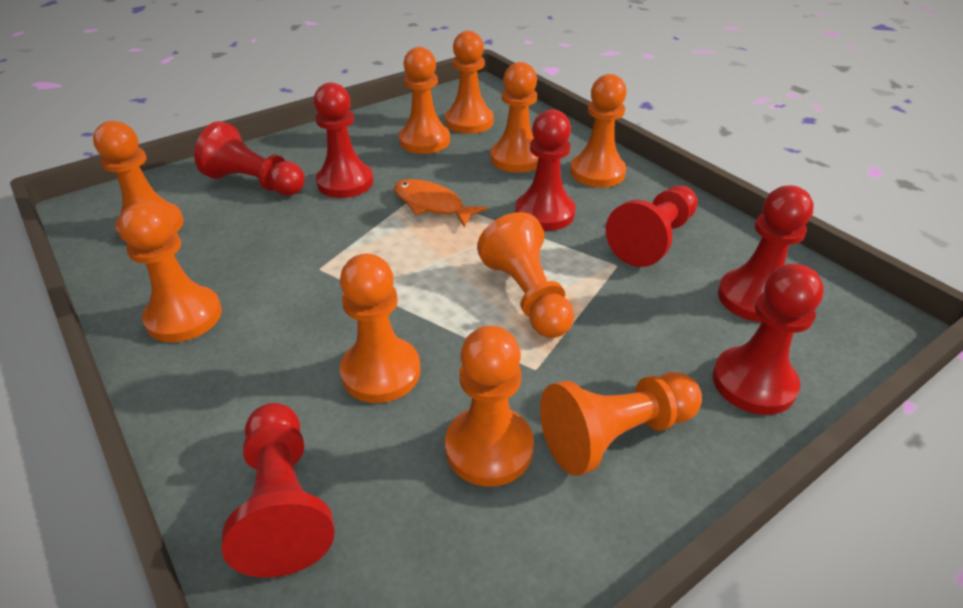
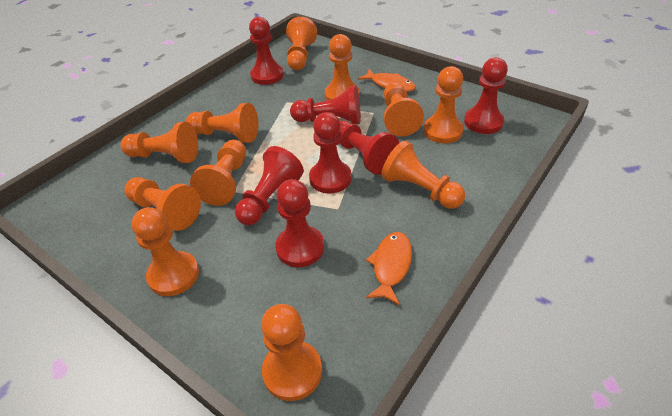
orange fish: [394,179,487,228] = 1 -> [358,69,416,92] [366,232,412,305] = 2
orange pawn: [93,121,184,243] [119,202,222,342] [340,254,421,403] [399,47,450,154] [445,31,494,134] [445,326,534,487] [477,212,574,338] [491,62,538,173] [540,372,702,476] [570,74,627,188] = 10 -> [121,122,198,163] [124,177,201,231] [132,207,199,296] [186,103,258,143] [190,140,246,206] [261,304,322,401] [286,17,317,70] [325,34,360,100] [381,141,465,209] [384,82,424,137] [423,66,463,143] = 11

